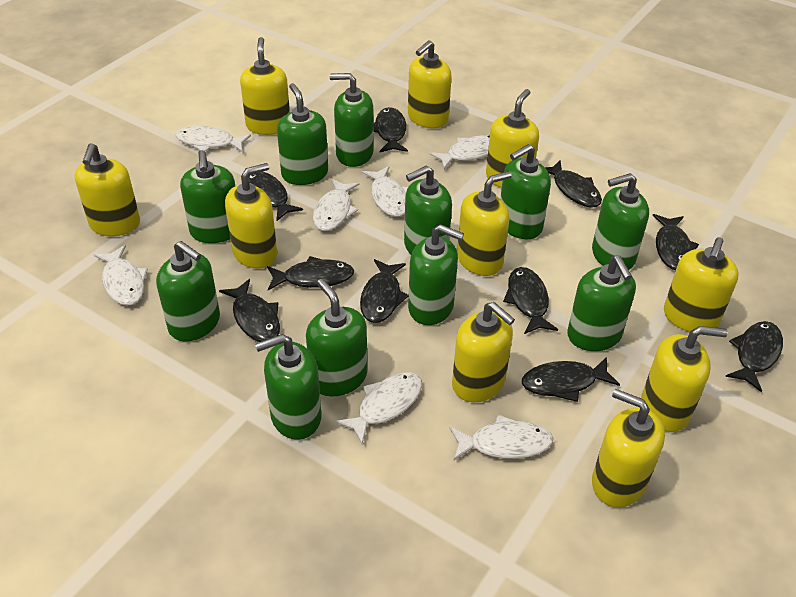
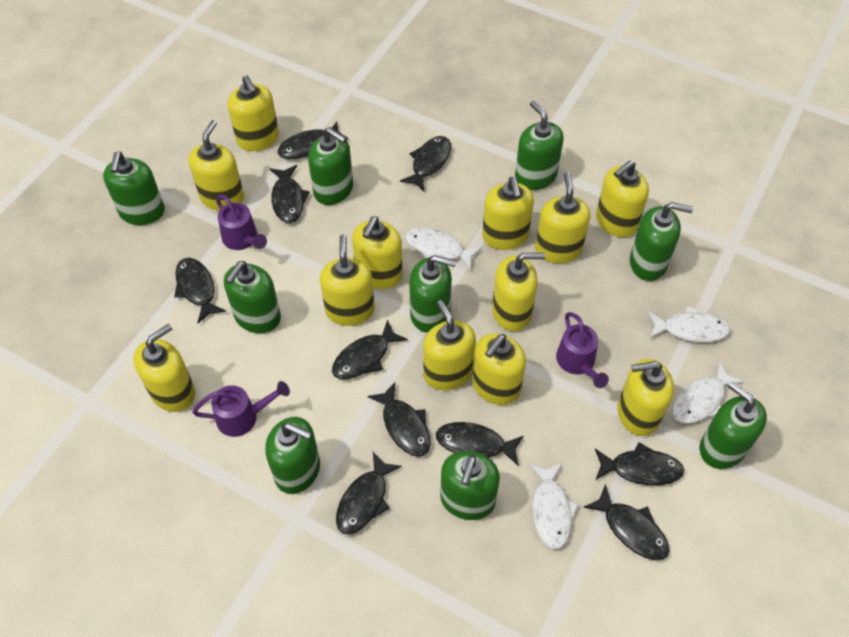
green soap dispenser: [156,241,220,341] [180,150,235,243] [255,334,321,440] [277,83,328,185] [306,279,367,396] [330,73,374,167] [404,165,452,254] [408,224,464,325] [500,144,551,239] [567,255,636,351] [592,173,649,270] = 11 -> [103,152,165,225] [224,261,281,333] [265,417,320,494] [308,127,353,205] [409,255,456,333] [440,451,500,520] [515,101,564,190] [630,202,693,281] [700,381,767,469] = 9
purple watering can: none = 0 -> [192,381,290,437] [216,195,267,250] [556,312,609,388] = 3
white fish: [94,245,148,306] [176,126,251,152] [313,178,359,231] [335,372,422,444] [362,166,408,217] [430,135,490,169] [449,415,553,460] = 7 -> [405,227,482,271] [529,463,579,549] [648,306,731,342] [672,361,744,424] = 4
yellow soap dispenser: [75,143,140,236] [225,163,277,268] [240,37,290,135] [408,40,452,128] [452,302,515,402] [457,171,512,276] [486,89,539,188] [592,389,665,507] [641,326,728,432] [664,237,739,332] = 10 -> [133,324,195,412] [188,120,244,211] [228,75,279,151] [320,234,374,326] [352,216,403,289] [423,300,476,390] [472,333,526,405] [482,177,534,250] [492,253,545,331] [535,172,590,263] [596,161,649,237] [617,359,674,436] = 12

